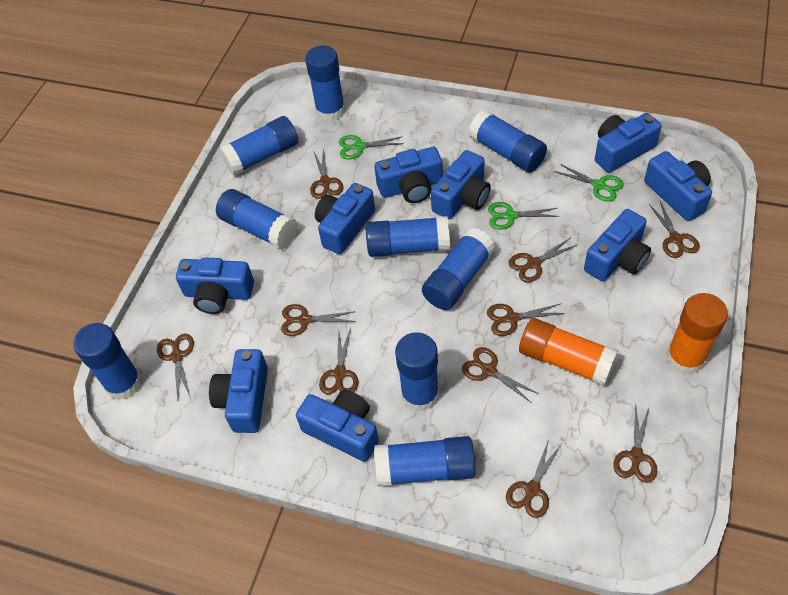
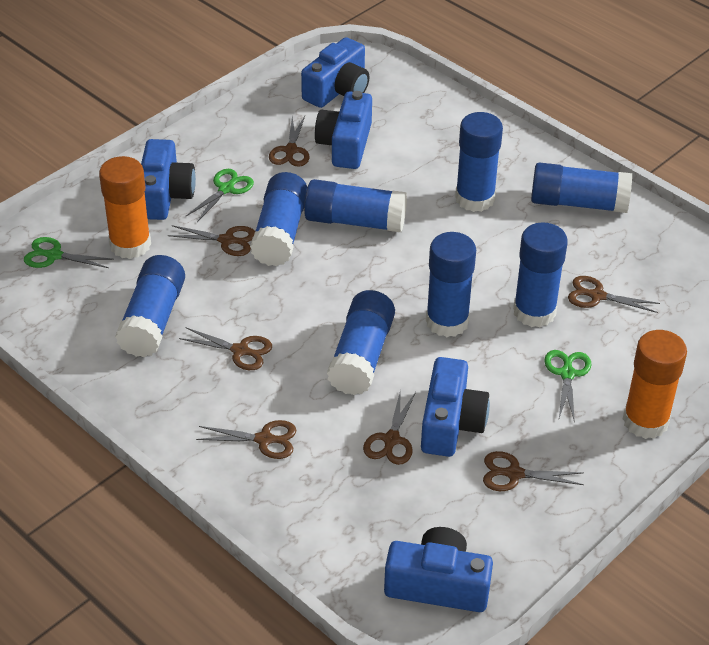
blue camera: [176,257,254,314] [209,349,268,433] [296,390,379,462] [315,183,375,254] [374,147,443,203] [431,150,491,219] [584,209,651,282] [595,113,662,173] [644,151,712,221] = 9 -> [141,139,196,220] [301,37,370,108] [315,91,372,169] [384,527,493,612] [421,357,490,457] = 5
blue glue stick: [73,323,142,400] [216,189,298,249] [219,116,298,176] [305,46,345,121] [366,216,450,257] [374,436,476,487] [395,332,439,412] [422,228,495,310] [469,110,547,172] = 9 -> [115,255,185,357] [250,172,307,266] [304,179,407,232] [327,290,395,395] [426,232,476,337] [455,112,503,212] [513,222,568,327] [531,162,632,213] = 8
brown scissors: [157,334,194,401] [281,304,356,336] [310,148,343,199] [319,327,358,394] [462,347,539,402] [487,304,565,336] [506,439,561,518] [509,238,577,282] [613,405,657,483] [649,201,700,258] = 10 -> [168,225,255,256] [179,327,272,370] [196,420,296,459] [269,116,309,167] [363,389,416,465] [483,451,584,491] [568,276,660,313] = 7

